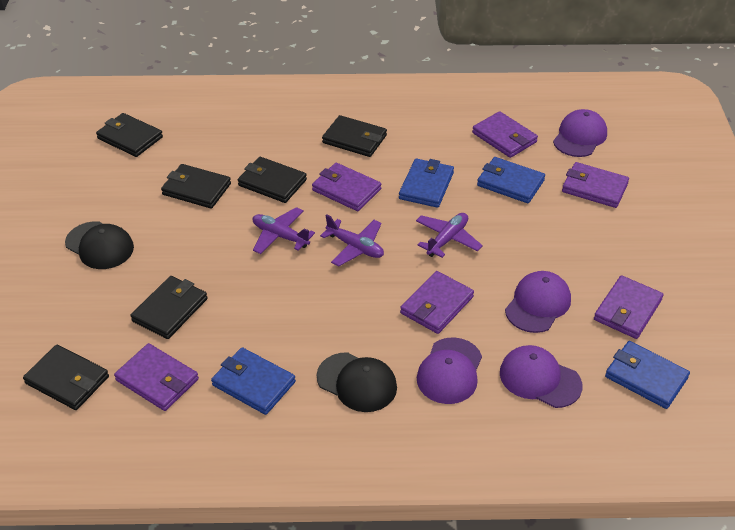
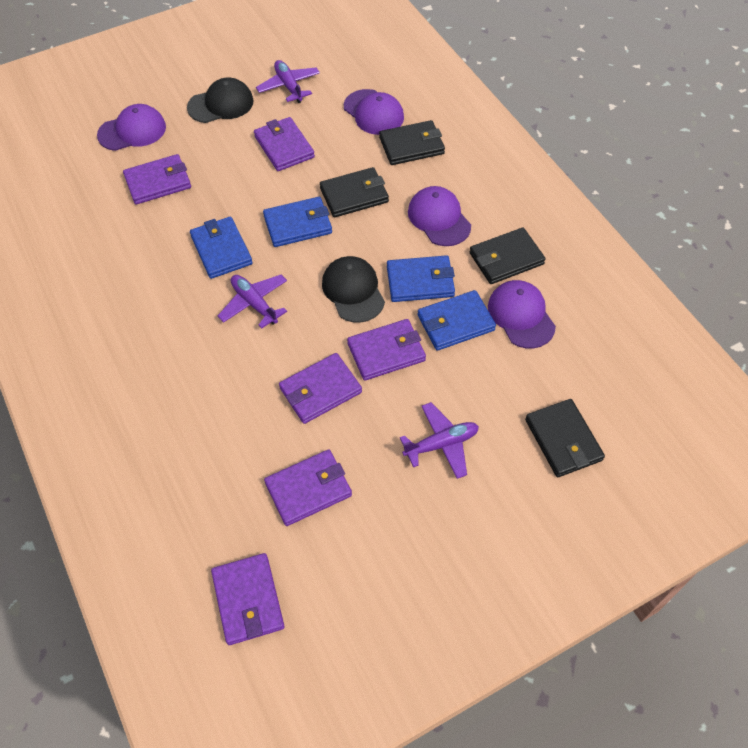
black wallet: [23,345,109,410] [96,113,163,157] [130,276,208,339] [161,164,231,209] [238,157,307,203] [322,115,387,157] = 6 -> [320,167,389,217] [379,120,445,165] [470,227,546,284] [525,399,605,477] = 4

